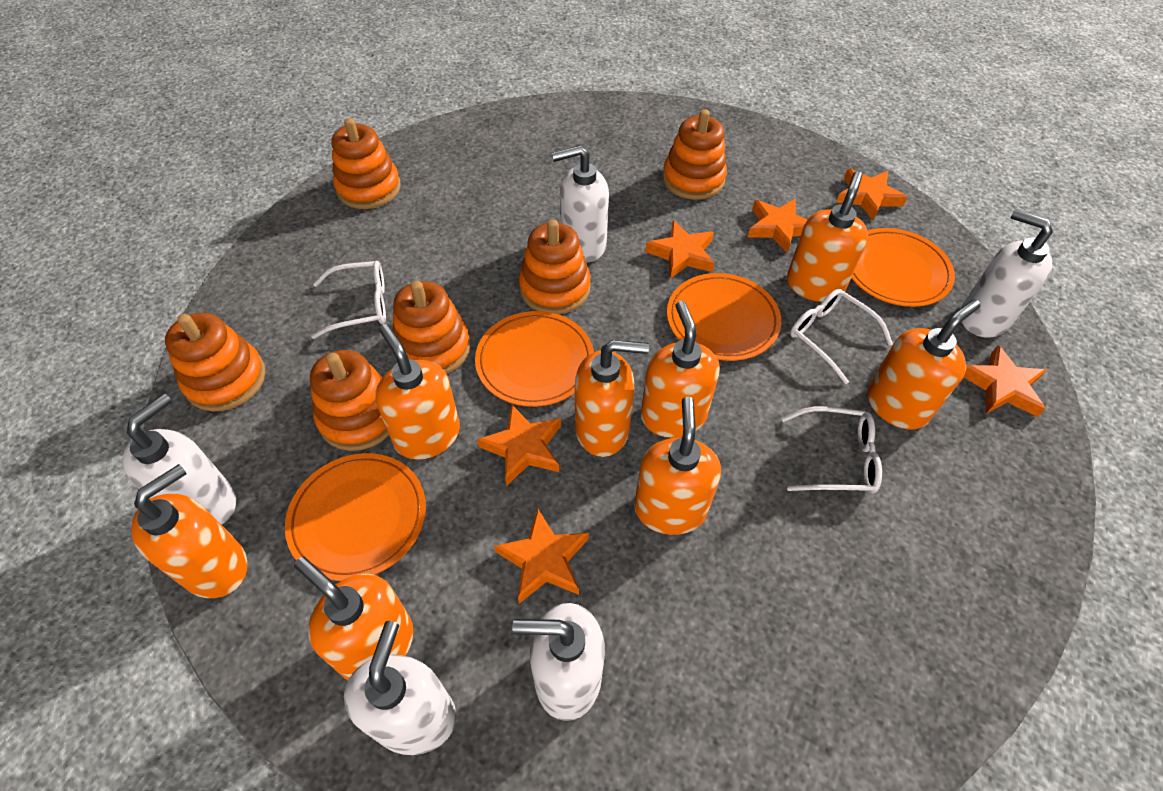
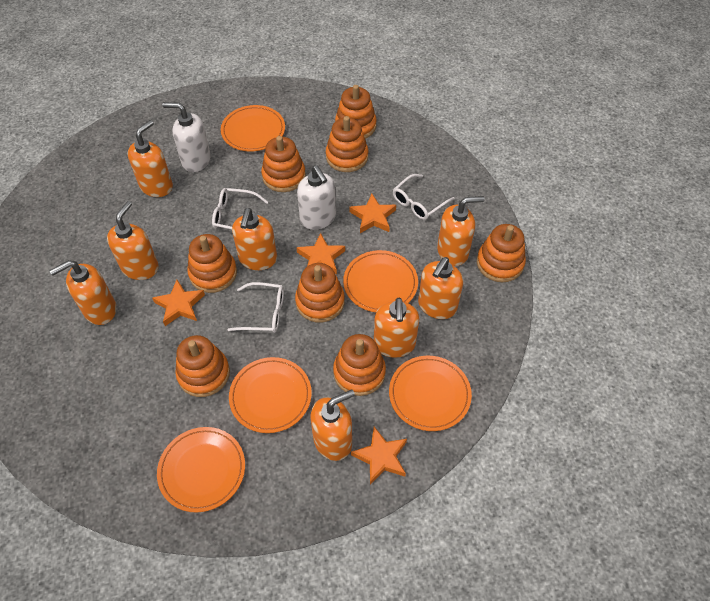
orange plate: [285,453,426,581] [475,311,594,407] [667,273,781,361] [851,228,955,307] = 4 -> [157,427,245,512] [221,105,285,152] [229,357,312,433] [343,250,418,312] [389,356,472,431] = 5
orange stacking toy: [165,313,266,411] [310,350,389,451] [331,118,401,209] [392,281,471,374] [519,219,591,314] [663,109,727,200] = 6 -> [175,335,230,397] [187,234,237,293] [261,136,306,192] [295,263,345,322] [326,116,368,172] [333,334,386,396] [335,85,377,139] [477,224,526,282] = 8
orange star: [477,404,561,486] [494,509,589,604] [645,220,715,279] [748,199,808,253] [836,169,908,220] [964,345,1047,417] = 6 -> [152,280,205,326] [296,233,345,275] [349,194,396,233] [351,427,407,485] = 4
white soap dispenser: [123,393,236,525] [344,621,456,755] [512,603,605,721] [552,145,609,262] [961,209,1053,338] = 5 -> [162,102,211,172] [297,165,336,230] = 2

